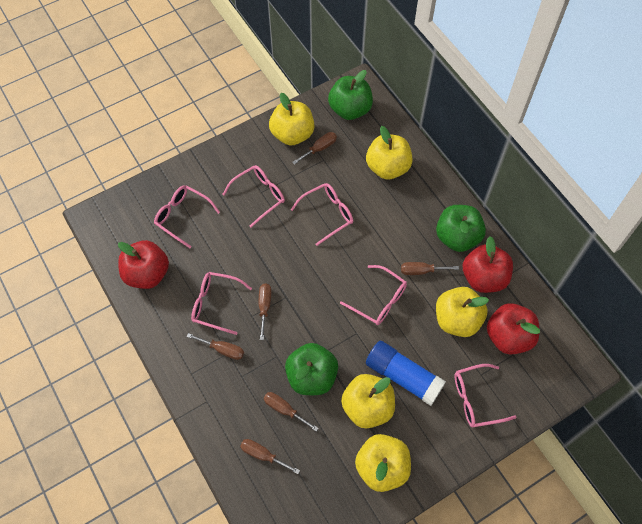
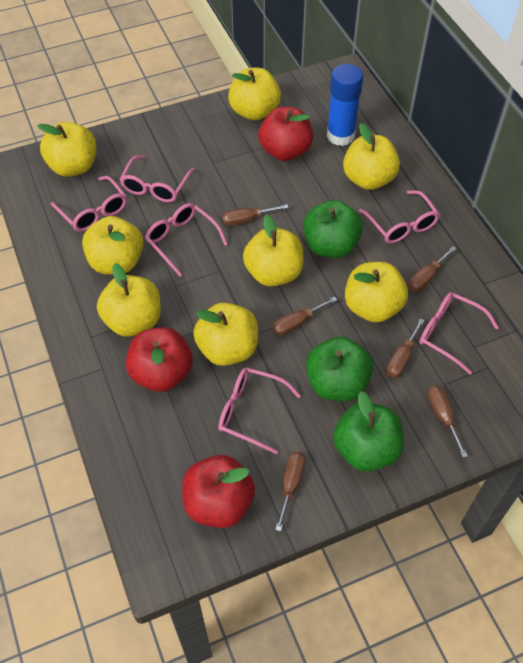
yellow apple: [269,93,314,146] [341,374,395,428] [355,434,411,492] [366,126,413,179] [436,287,489,337] = 5 -> [37,122,96,177] [82,216,144,275] [97,263,161,336] [193,302,258,366] [228,68,281,121] [243,214,304,287] [343,123,400,190] [345,262,408,323] = 8

